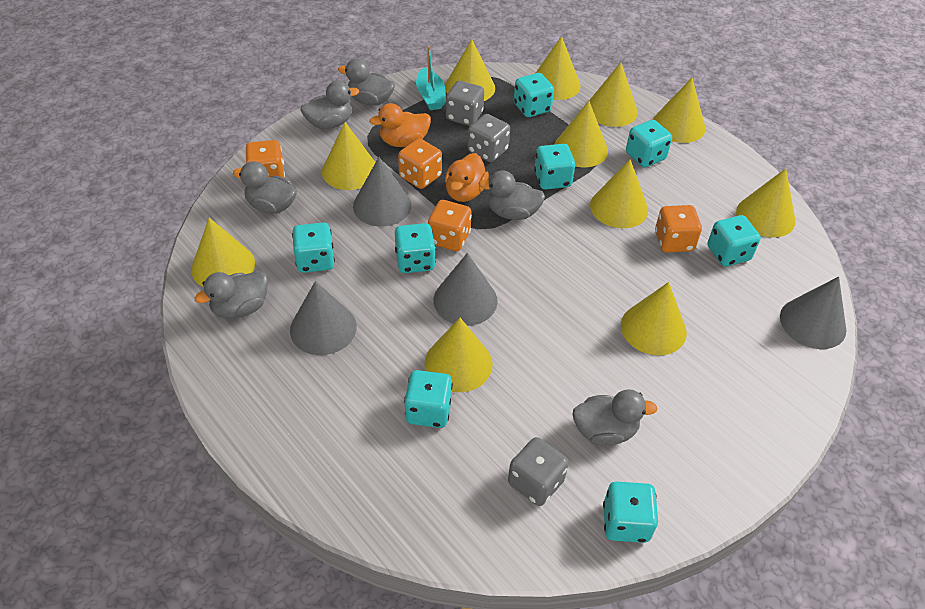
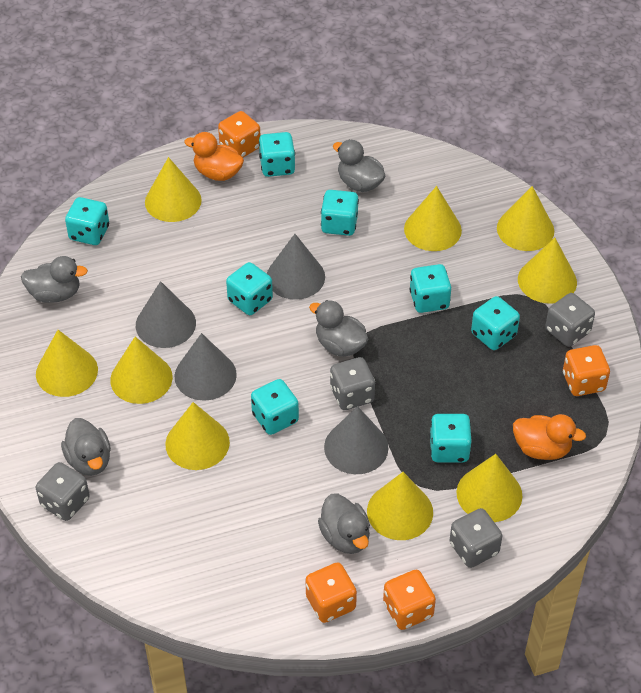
grey dice: [446,81,484,126] [468,114,510,162] [508,437,569,506] = 3 -> [36,462,90,521] [330,357,375,410] [449,508,503,568] [545,293,595,347] = 4
grey duck: [195,271,268,319] [233,161,297,214] [301,80,359,129] [338,58,395,106] [478,170,545,220] [572,389,658,446] = 6 -> [21,256,88,303] [61,418,111,476] [309,300,368,356] [318,494,370,554] [333,140,385,192] = 5
turquoise boat: [416,46,446,110] = 1 -> none = 0
yellow cone: [191,218,255,287] [322,122,376,190] [424,318,493,392] [445,39,495,101] [536,36,581,100] [554,101,608,168] [589,62,638,127] [590,159,648,228] [621,282,687,355] [653,78,705,143] [736,168,796,237] = 11 -> [36,330,98,397] [110,337,173,404] [145,157,202,222] [165,402,230,470] [367,472,433,540] [404,186,462,251] [457,454,522,522] [497,186,554,251] [518,238,577,304] = 9

